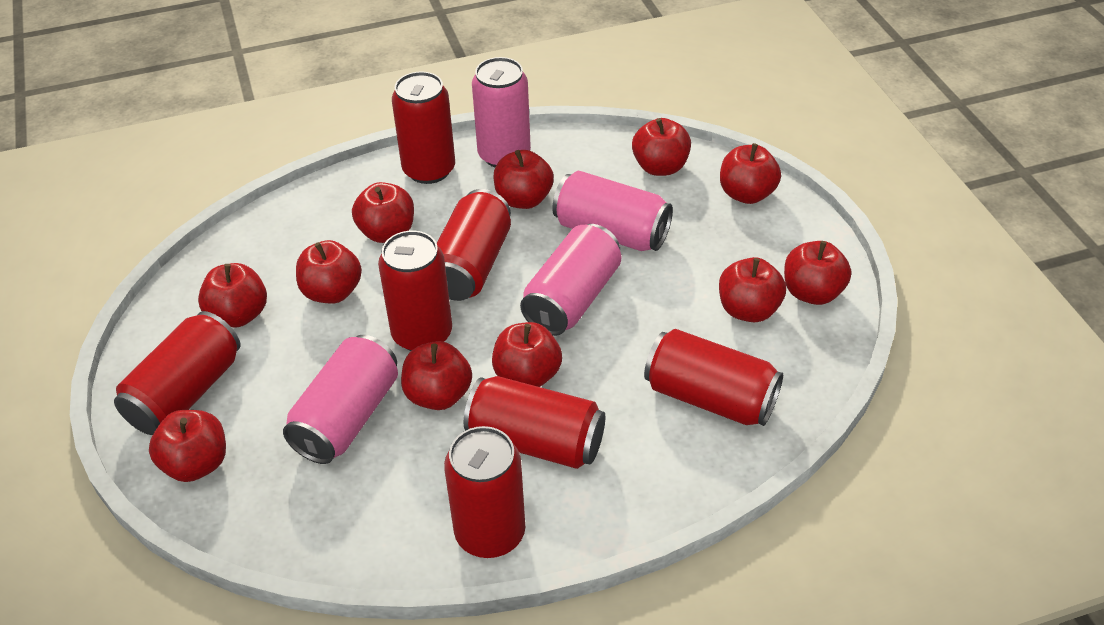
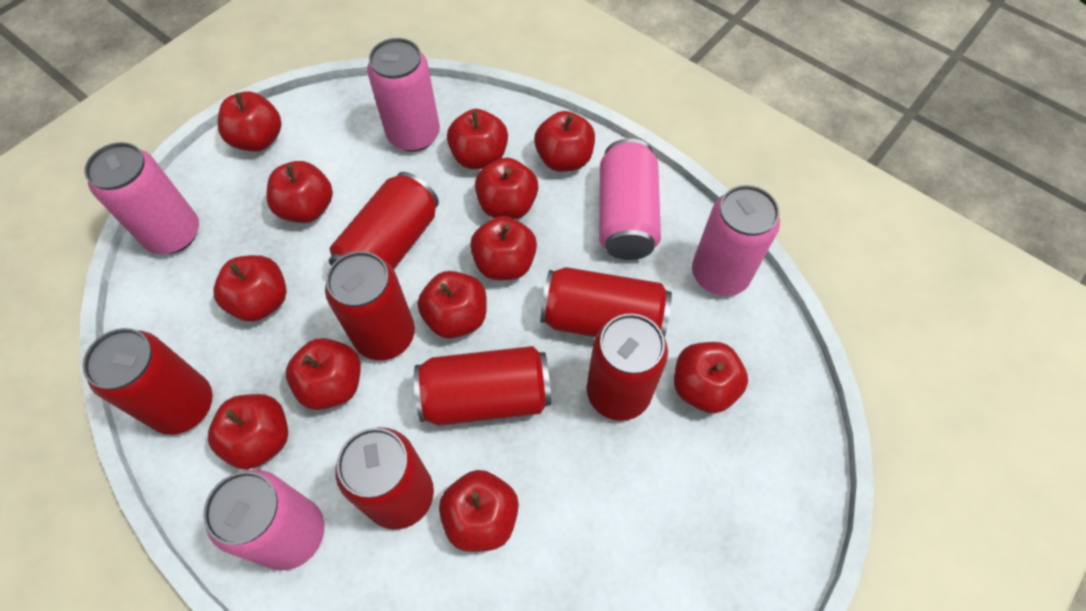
pink can: [283,335,398,464] [472,57,531,167] [520,224,621,336] [552,171,673,251] = 4 -> [84,142,199,254] [203,469,324,570] [367,38,440,152] [599,138,661,260] [692,185,780,296] = 5
red apple: [149,410,226,482] [198,263,267,327] [296,240,362,304] [352,182,414,243] [401,341,472,410] [492,322,562,387] [493,150,554,209] [632,118,691,176] [719,257,786,322] [720,143,781,204] [784,241,851,305] = 11 -> [208,394,288,469] [214,255,287,322] [218,91,282,152] [266,161,333,223] [286,338,360,410] [418,271,487,339] [439,470,519,552] [447,109,508,169] [470,216,537,280] [475,158,538,219] [534,111,595,172] [674,342,748,414] = 12

